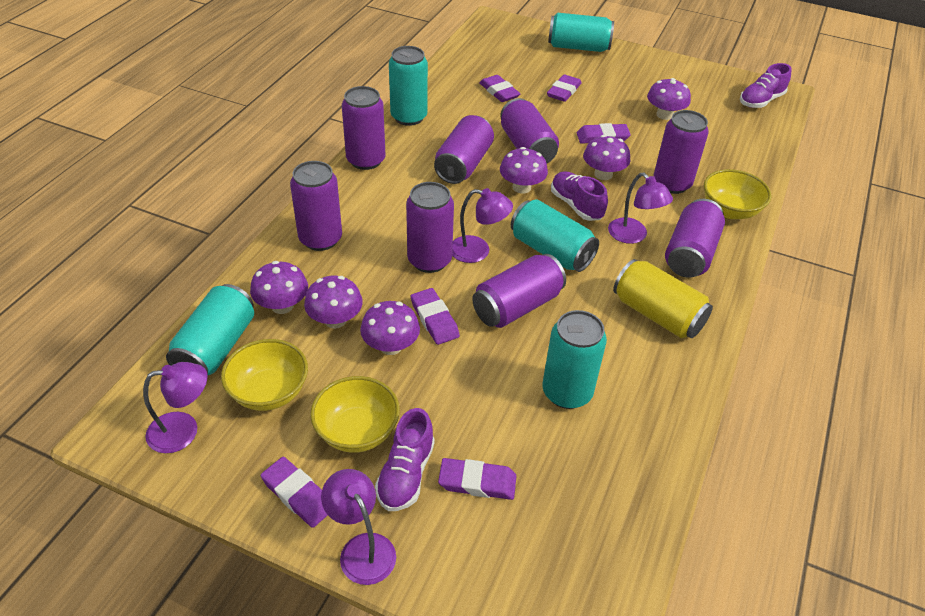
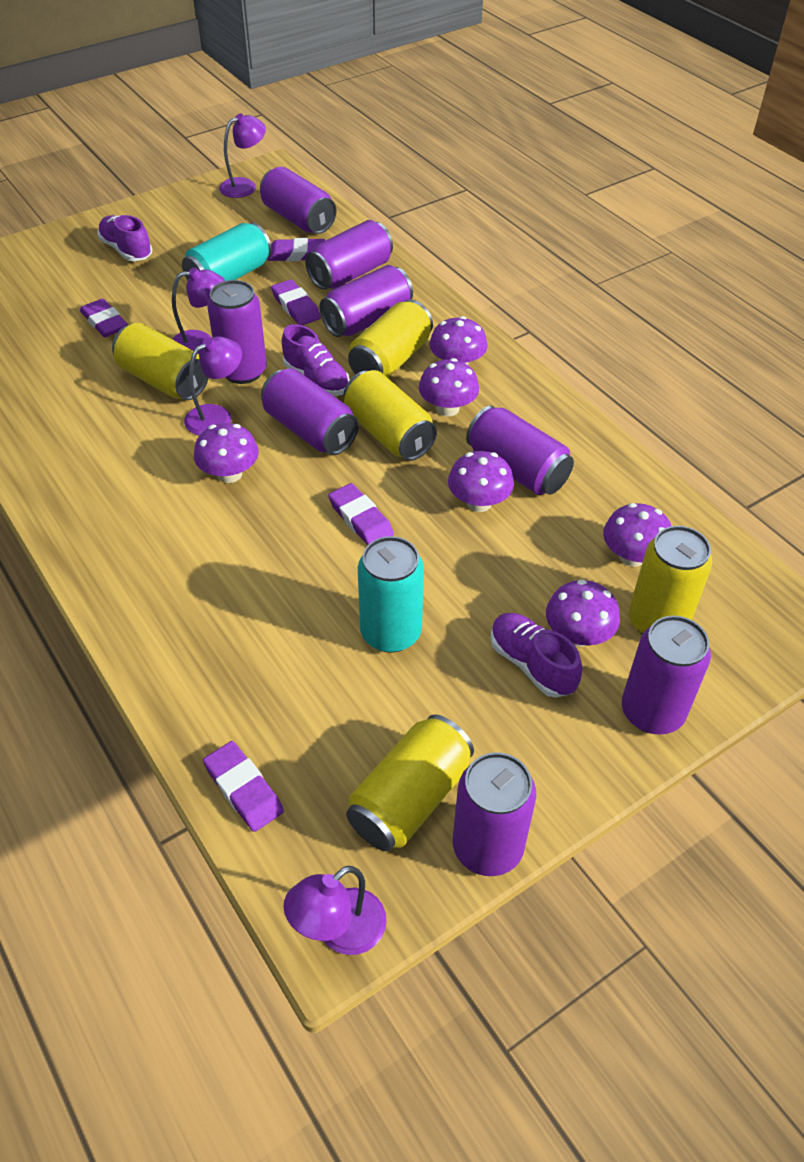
purple eraser: [261,457,328,528] [411,288,460,345] [438,458,516,500] [479,75,521,102] [547,74,582,102] [577,123,631,144] = 6 -> [80,298,128,337] [203,741,284,832] [267,238,326,261] [271,279,321,325] [328,483,394,545] = 5
turquoise can: [166,284,254,375] [389,46,428,126] [511,199,599,272] [543,310,607,409] [548,13,614,52] = 5 -> [182,222,272,281] [358,536,424,653] = 2
yellow bowl: [221,339,308,411] [310,376,400,453] [704,169,772,219] = 3 -> none = 0
yellow can: [613,259,713,338] = 1 -> [112,323,208,400] [343,370,437,461] [346,714,474,851] [348,300,433,378] [629,526,713,634] = 5

